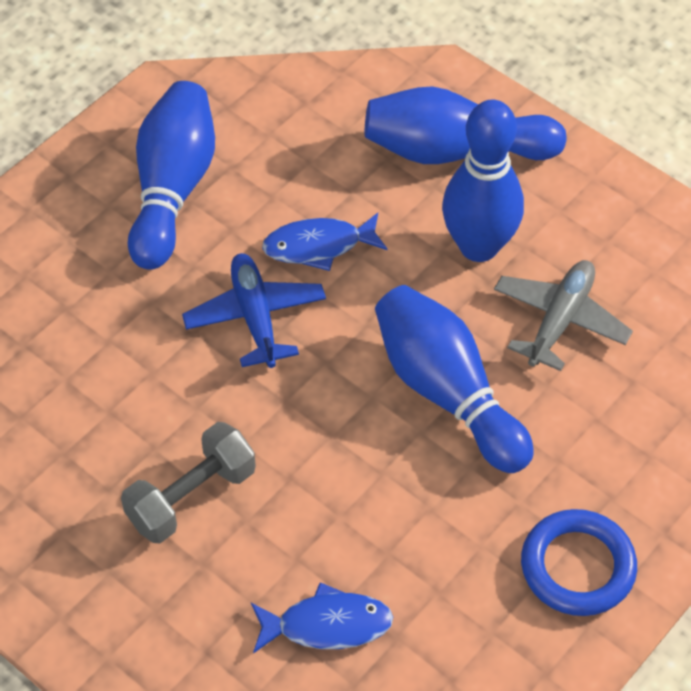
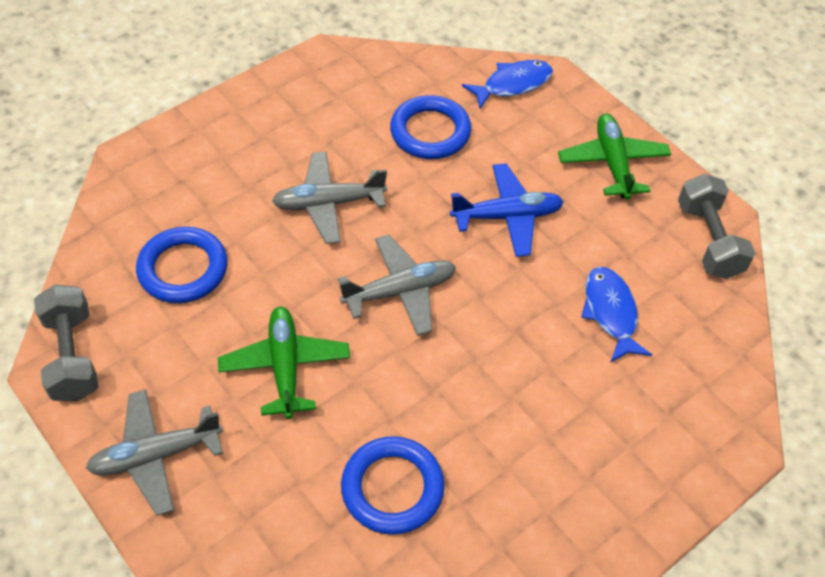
blue bowling pin: [128,81,215,270] [365,86,567,164] [375,285,534,473] [442,100,524,262] = 4 -> none = 0
blue ring: [521,509,637,616] = 1 -> [136,227,228,303] [341,436,445,535] [390,95,471,159] = 3
green plane: none = 0 -> [218,307,350,419] [558,114,671,200] = 2
grey dumbbell: [121,422,256,543] = 1 -> [34,284,98,402] [678,173,755,279] = 2
grey plane: [494,260,633,371] = 1 -> [86,389,223,516] [272,152,387,244] [338,235,456,336] = 3

